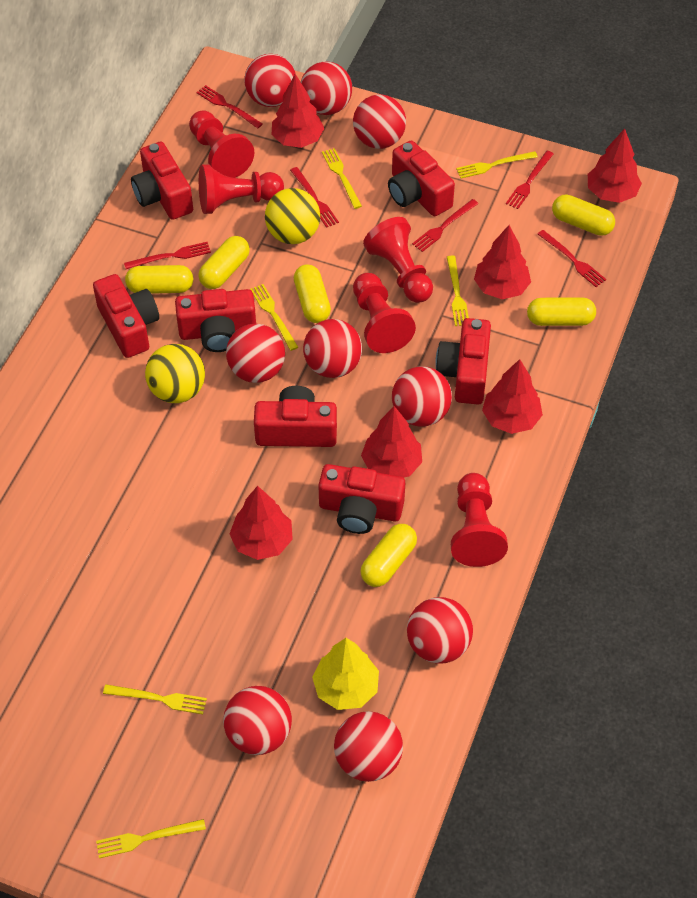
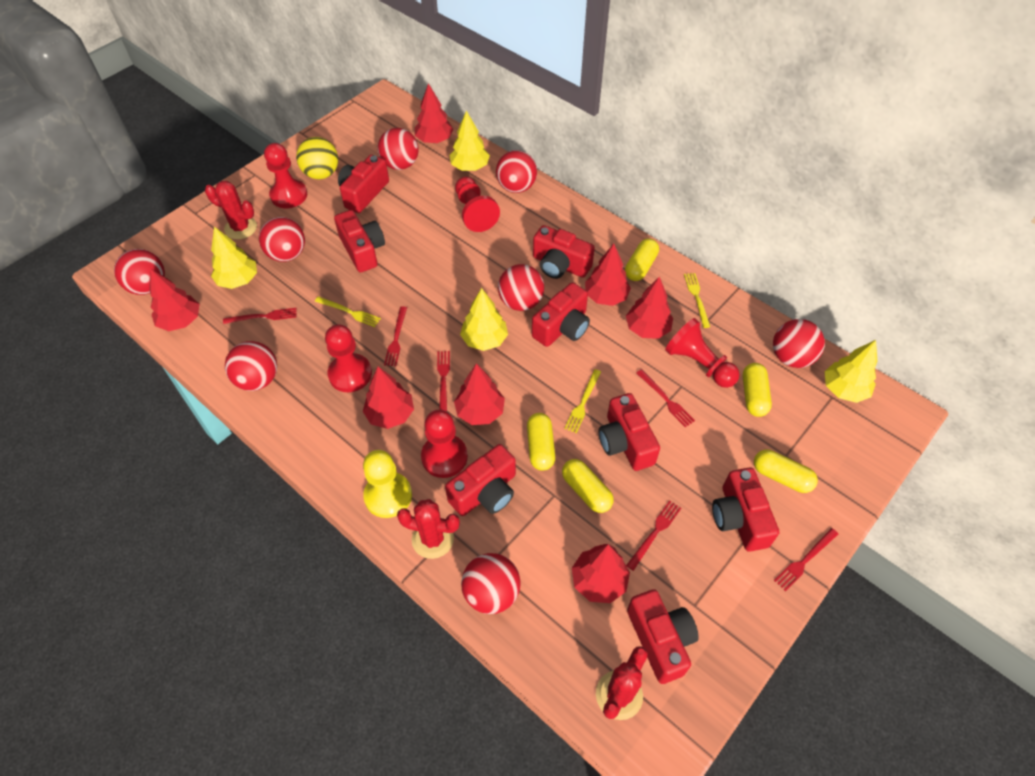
red ball: [223,686,292,755] [226,324,285,383] [244,54,295,107] [301,61,352,115] [303,319,362,378] [334,711,403,782] [353,95,406,149] [392,367,452,427] [407,597,473,664] = 9 -> [114,249,165,295] [225,341,277,391] [259,217,305,262] [378,128,419,170] [461,553,521,614] [496,150,537,193] [498,264,544,311] [773,319,825,368] = 8
red cactus: none = 0 -> [205,181,257,240] [397,499,460,559] [596,646,648,720] = 3
red camera: [93,274,159,358] [131,142,193,220] [175,289,256,352] [254,386,337,447] [318,464,405,534] [388,141,455,216] [435,318,491,404] = 7 -> [334,210,385,273] [338,155,389,213] [445,444,516,516] [532,282,590,347] [533,225,595,279] [598,393,660,471] [627,589,699,684] [712,467,779,552] = 8
red tree: [230,486,293,560] [272,74,324,148] [361,406,422,478] [474,225,531,299] [482,359,543,434] [588,128,642,203] = 6 -> [149,268,200,331] [363,366,414,429] [415,83,454,143] [454,363,505,425] [572,544,630,603] [585,244,631,306] [626,277,673,339] = 7
yellow ball: [145,344,205,403] [265,188,320,244] = 2 -> [296,137,338,179] = 1
yellow capsule: [125,265,193,294] [198,236,250,289] [294,264,331,323] [361,524,417,587] [527,297,596,326] [552,194,615,236] = 6 -> [527,413,555,471] [562,459,614,513] [625,238,659,281] [743,363,772,417] [754,450,818,493] = 5
yellow fork: [96,819,206,858] [103,684,207,714] [250,284,298,351] [322,148,362,209] [447,255,469,326] [456,151,538,179] = 6 -> [315,296,381,327] [564,369,601,433] [684,273,710,328] = 3
yellow pawn: none = 0 -> [363,450,412,518] = 1
yellow tree: [312,638,379,710] = 1 -> [211,227,257,289] [450,111,490,171] [460,288,508,351] [825,340,877,403] = 4

